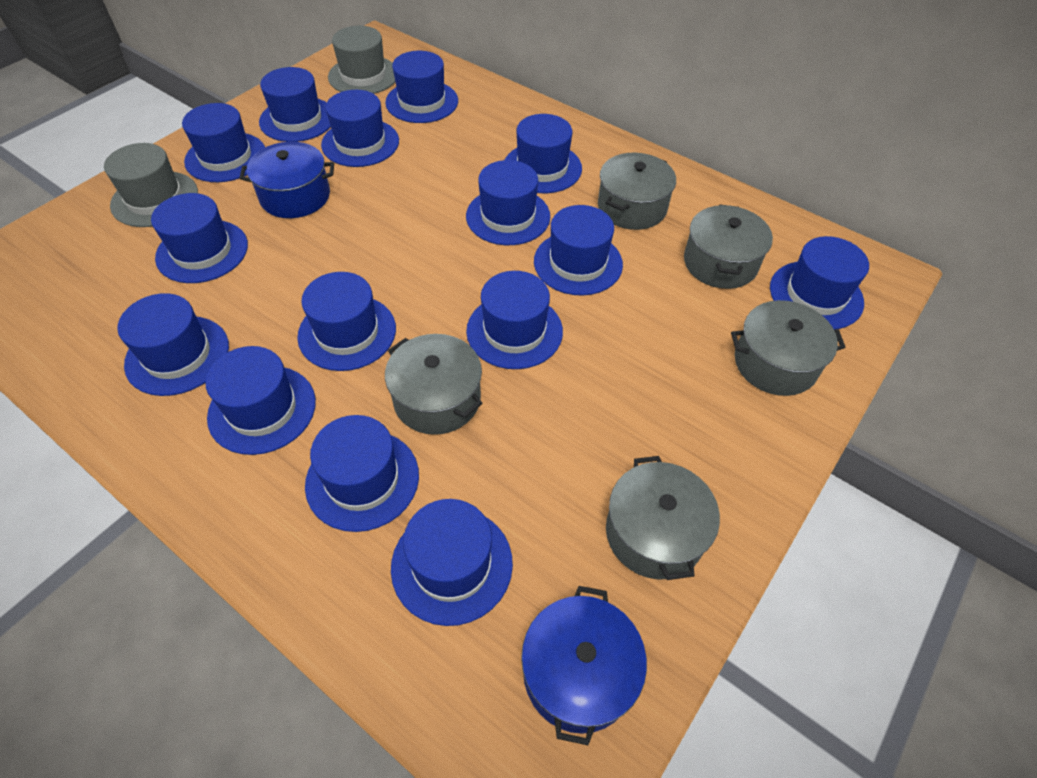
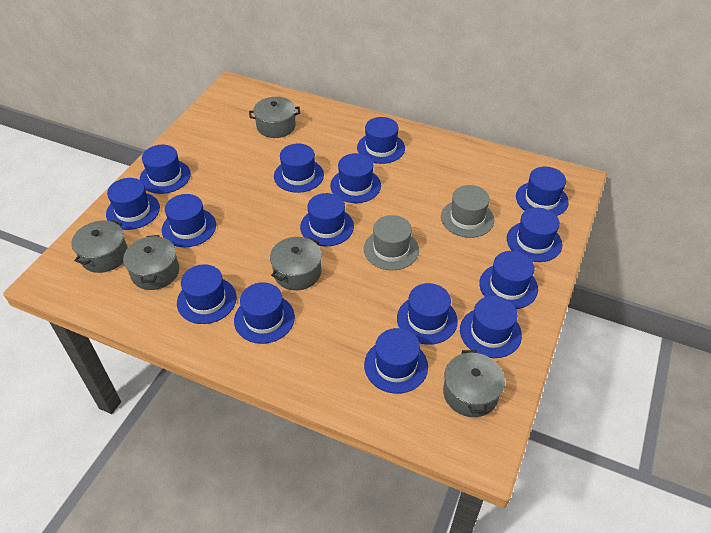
blue pot: [239,142,334,218] [521,586,647,745] = 2 -> none = 0

